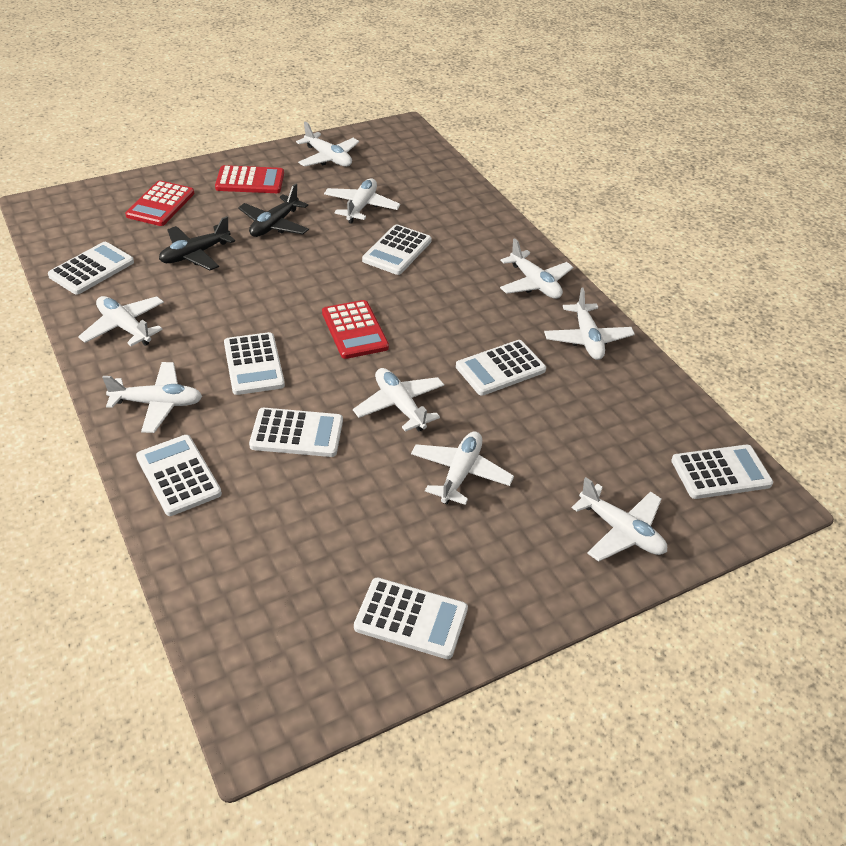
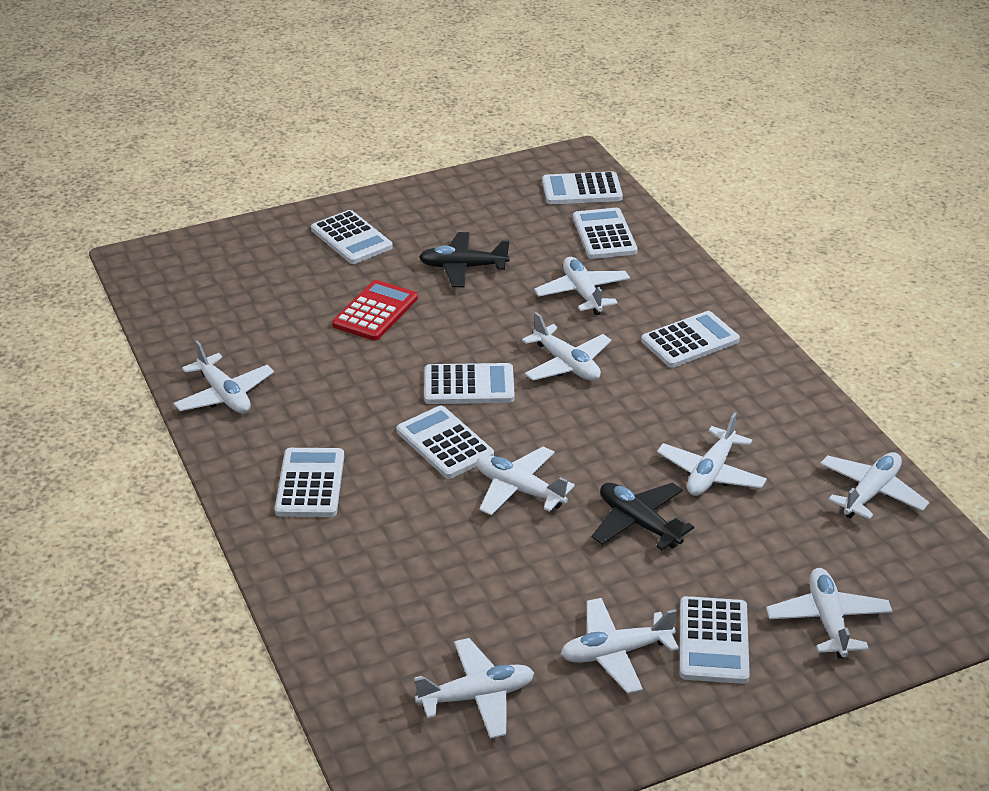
red calculator: [125,180,194,226] [215,165,284,193] [322,300,389,359] = 3 -> [332,280,418,341] = 1

